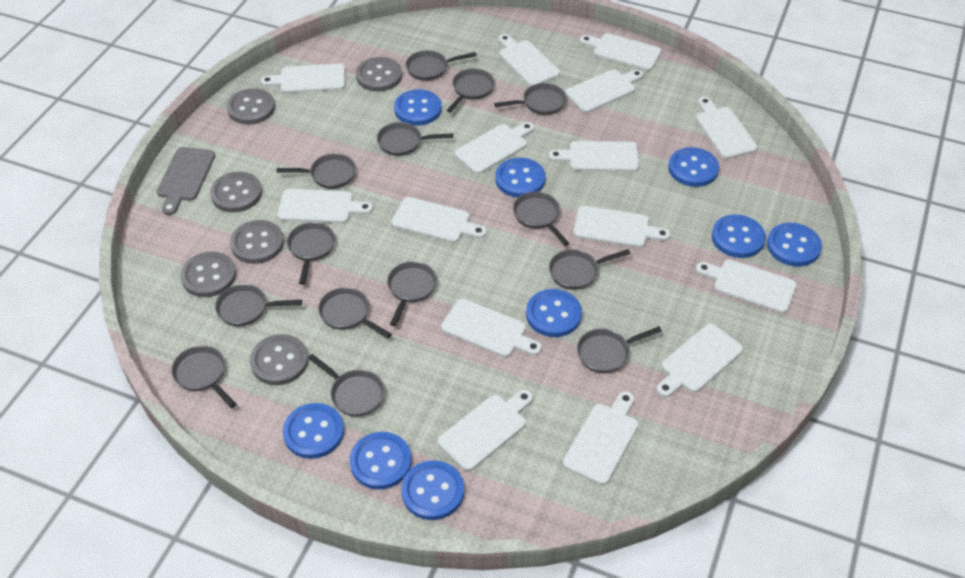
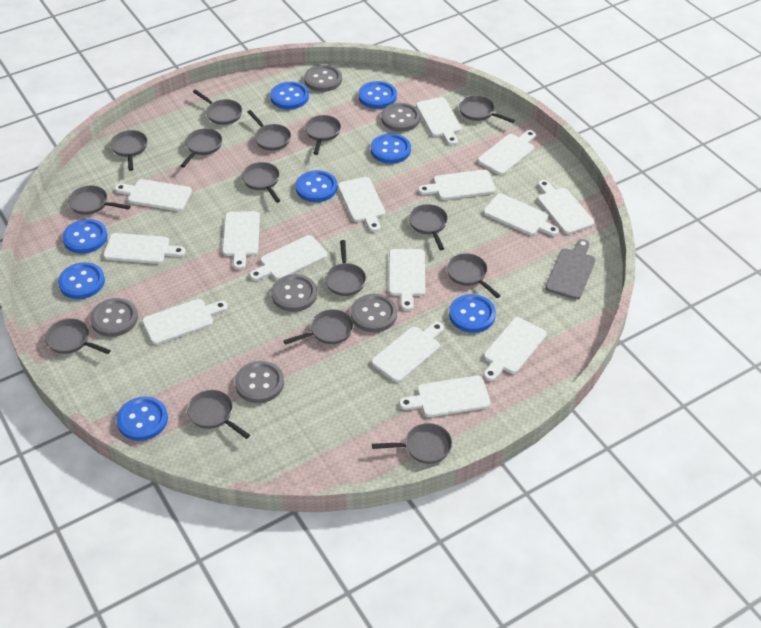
blue button: [283,403,344,459] [350,432,412,489] [394,89,442,126] [401,460,464,520] [495,158,546,197] [526,289,582,337] [668,147,719,187] [712,214,766,258] [767,223,822,266] = 9 -> [58,262,105,299] [62,219,108,254] [116,396,168,441] [270,82,309,109] [295,170,337,202] [358,81,397,109] [371,133,411,164] [449,294,496,333] = 8
grey pan: [171,345,236,408] [215,284,302,326] [277,153,356,189] [287,222,335,285] [308,354,385,417] [318,287,392,338] [377,122,453,156] [387,261,437,326] [406,50,476,81] [447,68,495,113] [494,83,567,115] [513,191,569,246] [549,249,630,290] [577,326,662,373] = 14 -> [45,318,111,354] [68,185,131,215] [110,130,147,171] [180,128,222,167] [187,390,250,439] [193,90,242,125] [242,162,280,203] [247,110,291,151] [283,309,354,345] [305,115,341,155] [325,240,366,296] [372,423,452,464] [408,204,448,250] [447,253,501,298] [459,95,515,123] = 15

